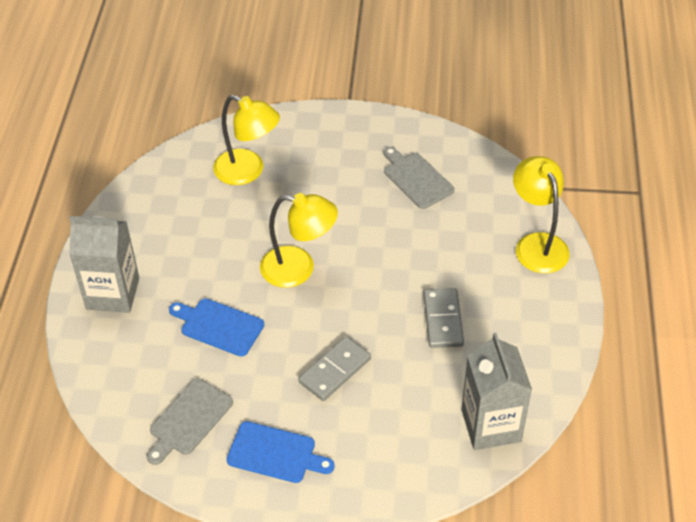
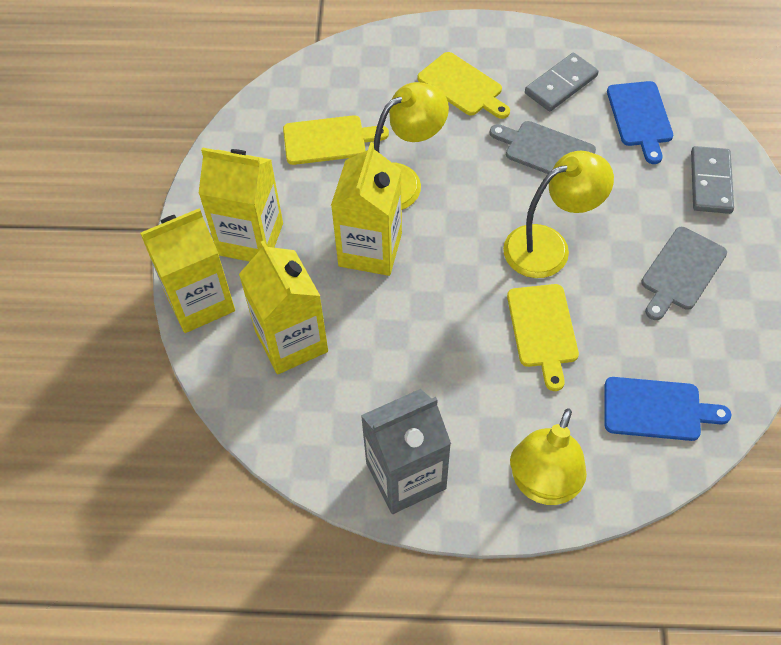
grey carton: [69,216,139,313] [461,333,532,450] = 2 -> [361,389,451,514] = 1
yellow carton: none = 0 -> [140,208,235,333] [198,147,283,262] [239,240,328,374] [331,142,402,276] = 4
yellow cutting board: none = 0 -> [283,115,389,165] [417,52,510,119] [507,284,579,391] = 3

